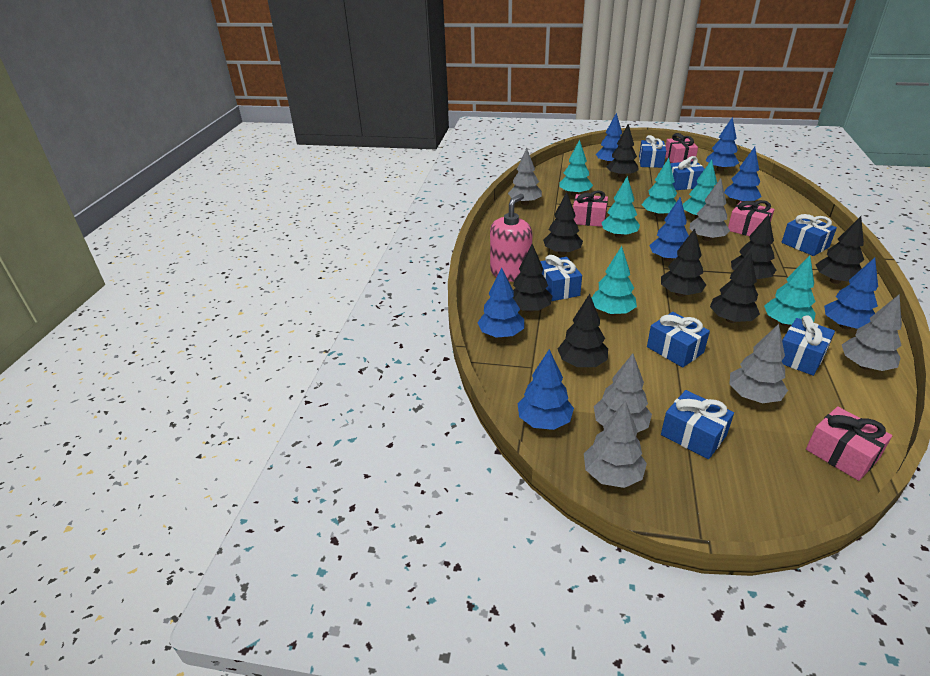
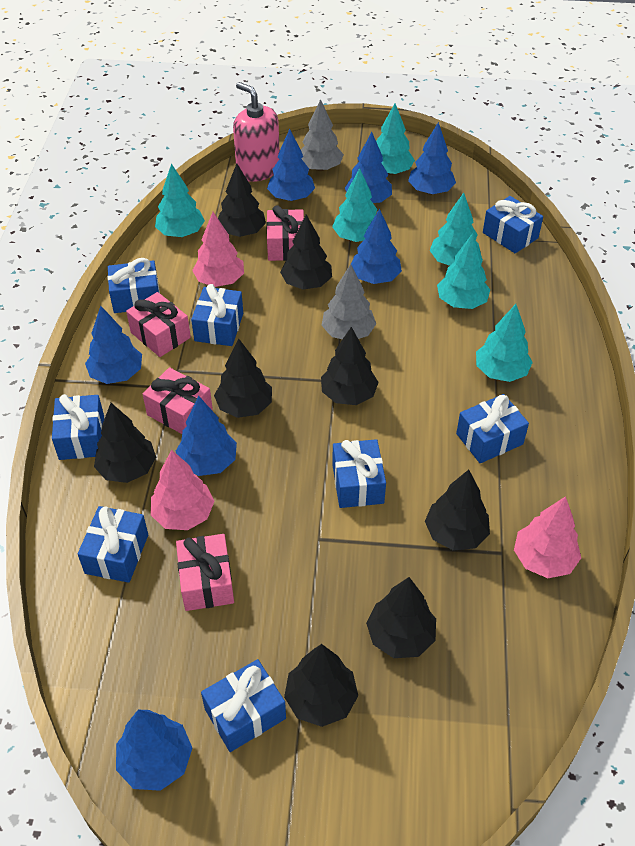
blue gift: [540,255,582,301] [639,135,666,168] [647,312,710,368] [661,390,734,459] [670,156,705,190] [781,214,837,256] [782,315,835,376] = 7 -> [52,394,104,460] [78,506,148,583] [108,258,160,313] [191,284,243,346] [201,659,286,752] [332,439,386,508] [456,394,529,463] [483,196,543,253] = 8
grey tree: [508,148,542,205] [584,400,647,488] [594,353,652,433] [690,178,730,241] [729,324,788,403] [842,294,902,371] = 6 -> [301,99,344,171] [321,264,376,339] = 2
pink tree: none = 0 -> [151,450,214,530] [192,212,244,287] [514,496,581,578] = 3

